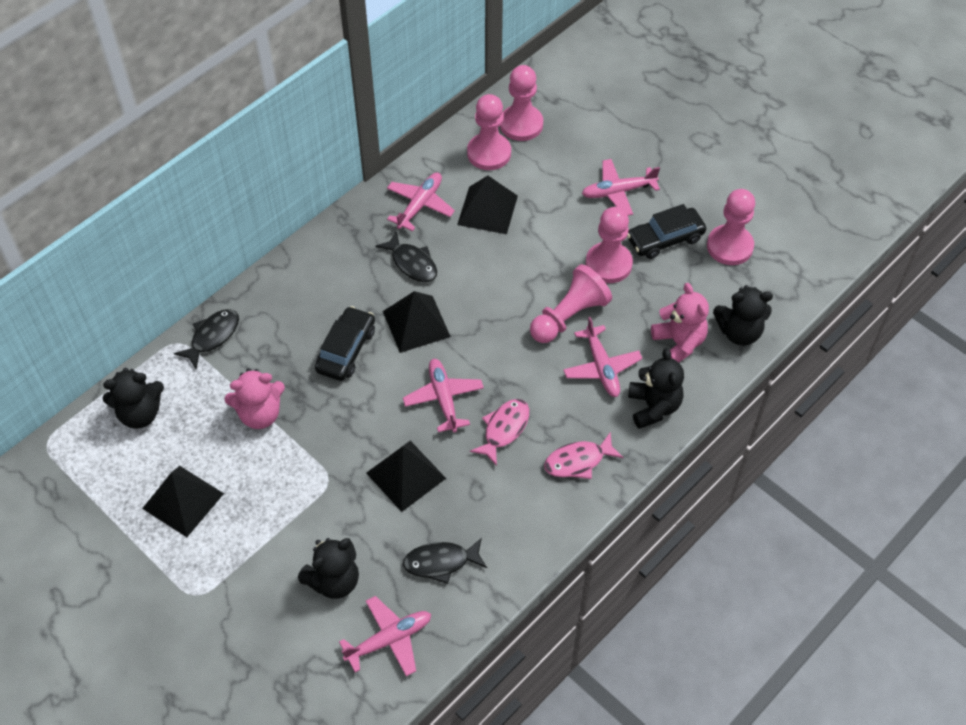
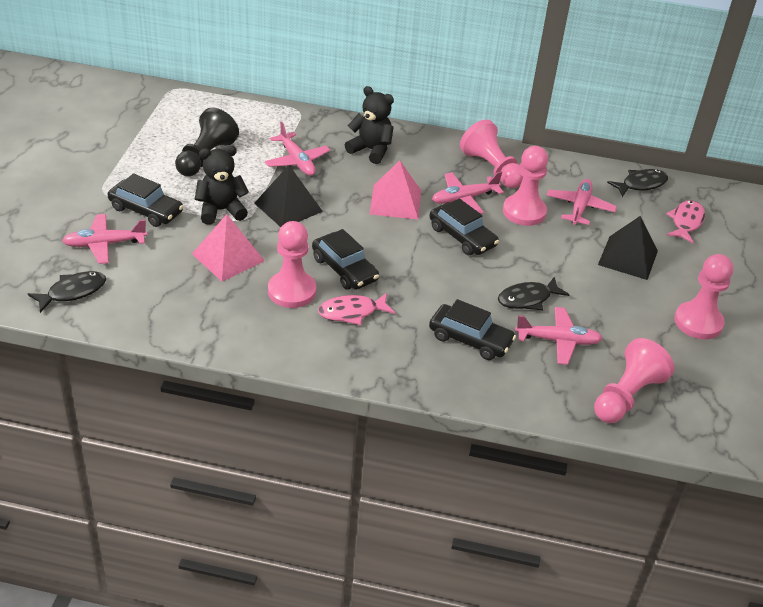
black car: [315,306,375,381] [627,204,706,259] = 2 -> [108,173,183,227] [312,229,379,290] [429,198,499,255] [429,299,516,360] = 4
black pawn: none = 0 -> [175,107,239,176] = 1
black pyramid: [142,466,224,537] [366,441,446,512] [383,291,451,353] [457,176,518,234] = 4 -> [254,165,323,227] [598,216,658,280] = 2
black teddy bear: [103,368,164,429] [298,538,359,599] [628,348,684,429] [713,285,773,345] = 4 -> [195,145,249,225] [345,86,394,164] = 2
pink pyramid: none = 0 -> [192,214,265,281] [370,160,421,220] = 2
pink teddy bear: [224,368,285,429] [651,283,709,363] = 2 -> none = 0

